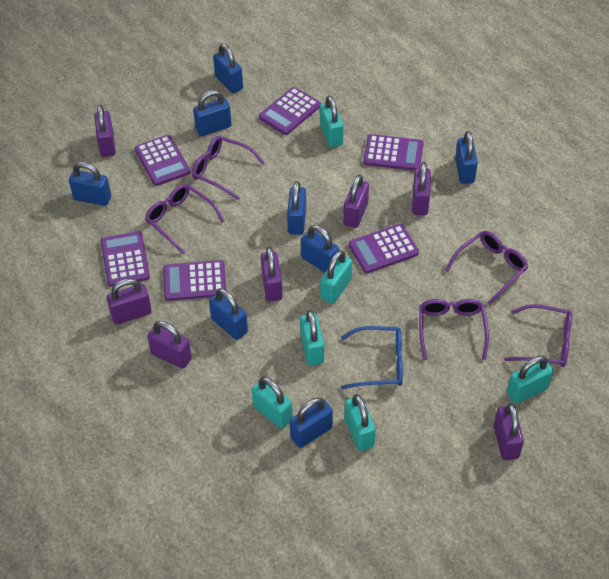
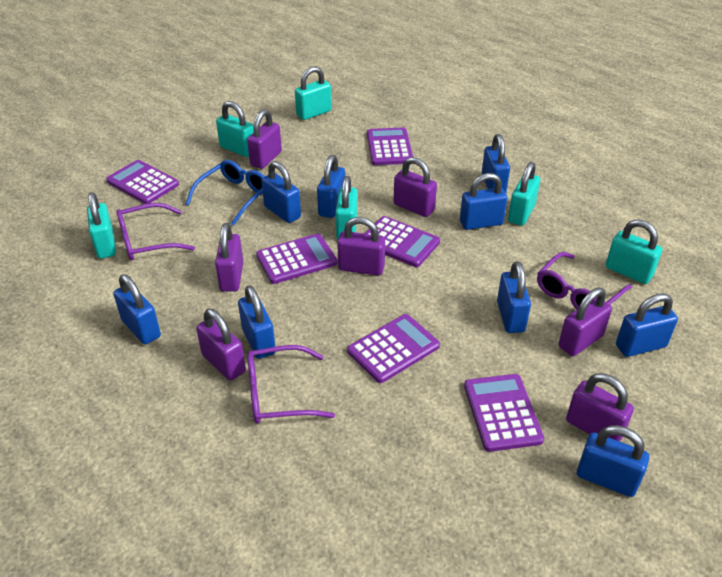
blue padlock: [69,162,111,206] [193,90,232,136] [209,288,248,340] [213,44,243,93] [287,181,306,235] [290,397,333,448] [301,225,339,272] [455,131,478,184] = 8 -> [113,274,161,345] [238,285,275,359] [262,161,301,223] [317,155,345,218] [460,173,507,230] [482,134,510,193] [497,261,531,333] [577,425,649,497] [616,293,678,357] = 9
purple glasses: [145,184,225,254] [192,136,265,200] [419,299,489,360] [445,231,528,305] [504,304,572,367] = 5 -> [116,203,195,260] [247,345,335,424] [537,252,632,310] = 3

